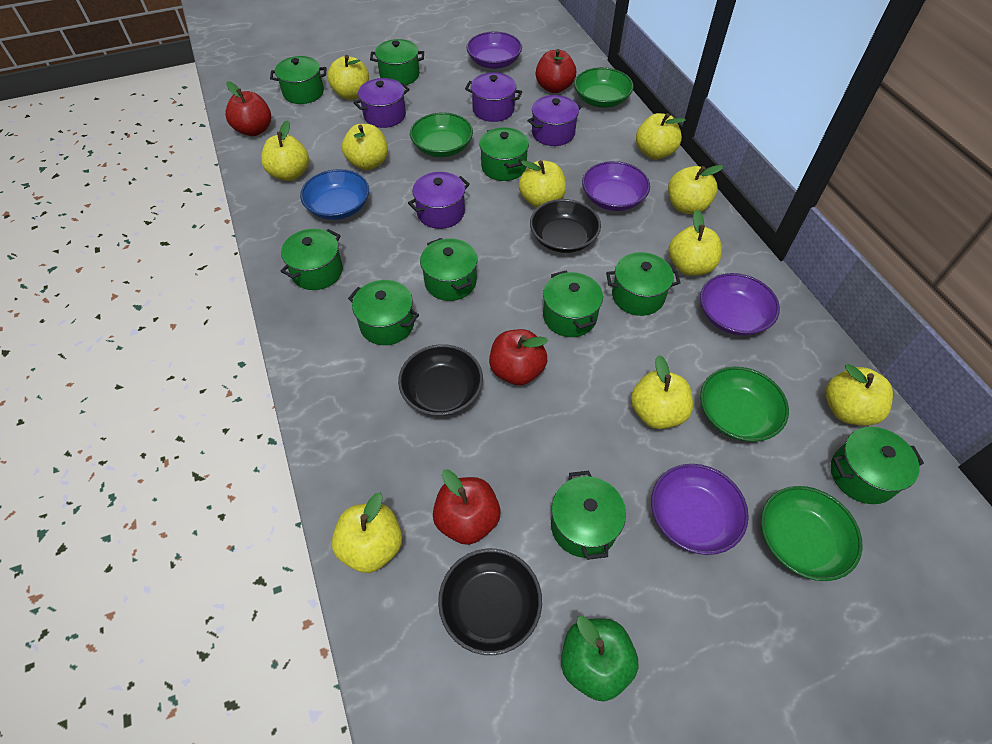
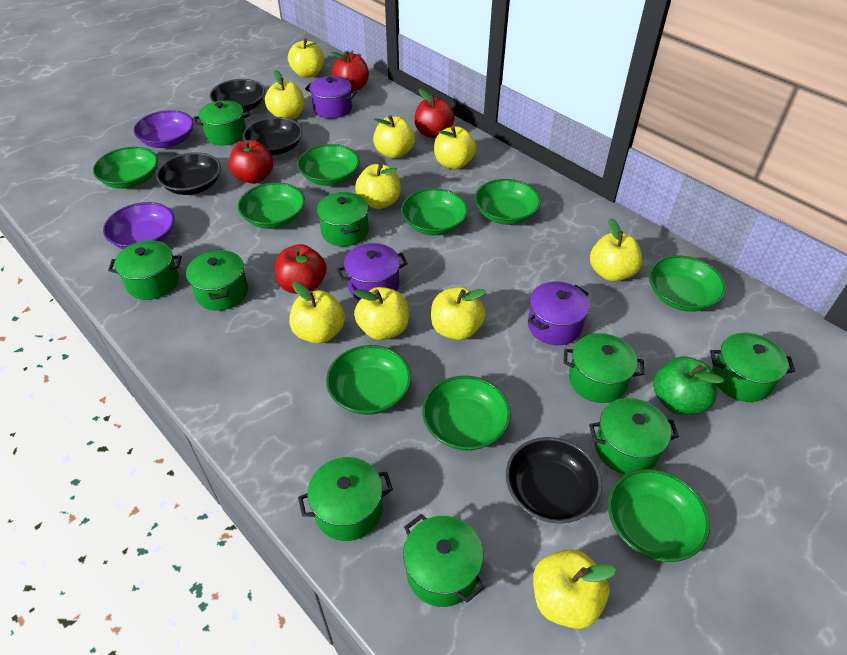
black bowl: [398,344,483,416] [438,549,542,655] [530,199,601,253] = 3 -> [156,152,221,195] [210,79,265,113] [243,117,302,155] [506,437,602,524] = 4
blue bowl: [300,169,369,220] = 1 -> none = 0
green bowl: [410,112,473,157] [574,67,633,108] [700,367,789,442] [761,486,863,581] = 4 -> [93,147,158,189] [238,182,305,229] [297,144,360,186] [326,345,411,415] [401,188,468,235] [422,376,511,450] [475,179,541,225] [608,469,710,562] [649,256,726,312] = 9
green pot: [270,56,326,104] [281,229,343,290] [348,280,419,345] [370,39,424,85] [420,238,478,301] [479,127,529,181] [543,271,603,337] [551,471,626,560] [606,252,680,316] [831,427,924,504] = 10 -> [108,240,182,300] [186,249,248,311] [194,100,250,145] [298,457,393,541] [317,192,369,246] [403,514,484,607] [563,333,644,403] [589,398,679,474] [710,333,795,402] = 9
purple bowl: [466,31,522,69] [582,161,650,211] [651,464,749,555] [700,273,780,336] = 4 -> [103,202,174,249] [134,110,194,148] = 2
purple pot: [353,78,410,128] [408,172,470,229] [465,72,522,122] [528,95,582,146] = 4 -> [305,76,357,119] [337,243,408,300] [528,281,590,345] = 3

